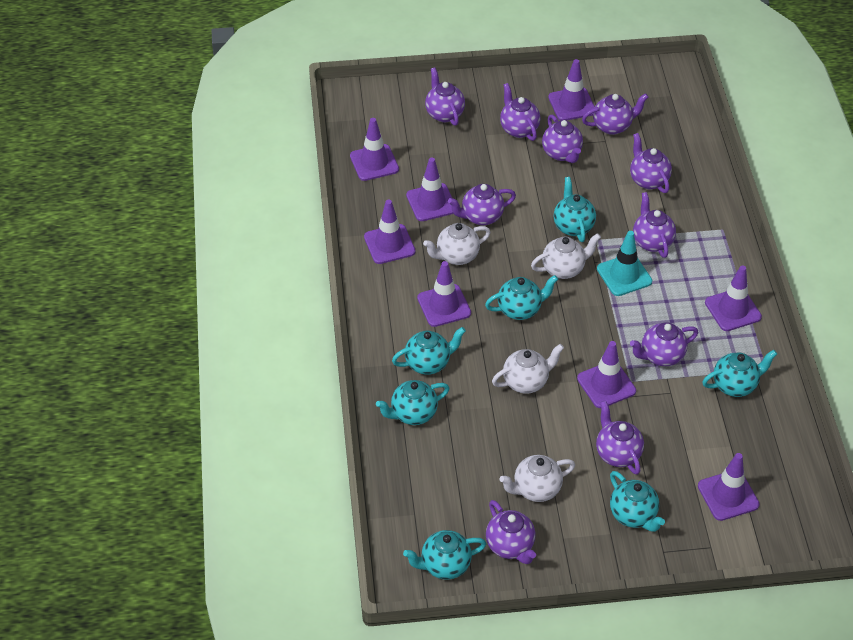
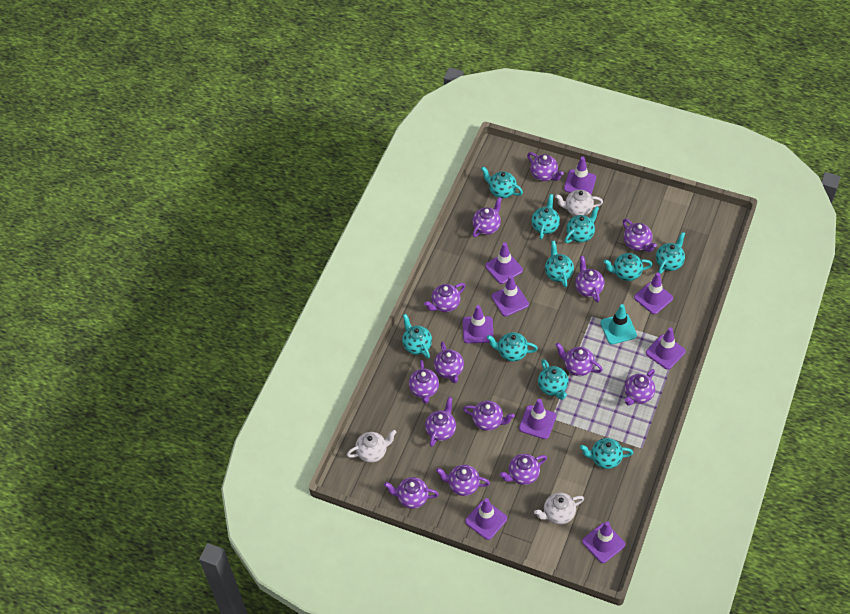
purple teapot: [425,67,465,126] [448,184,516,225] [486,500,536,564] [500,83,540,141] [542,115,583,163] [582,93,648,135] [596,400,644,474] [630,133,672,193] [630,322,698,366] [633,192,676,258] = 10 -> [384,477,439,509] [409,360,439,404] [424,283,466,313] [425,397,456,447] [434,342,464,383] [436,465,490,496] [463,401,515,431] [472,197,502,237] [500,454,547,485] [527,152,564,181] [556,343,603,376] [575,256,604,302] [623,219,657,252] [624,369,655,405] = 14
purple traffic cone: [350,118,399,181] [364,199,416,264] [406,158,454,221] [417,261,471,327] [548,59,595,121] [577,341,636,408] [698,453,760,521] [705,265,762,331] = 8 -> [463,305,494,343] [465,498,507,540] [485,243,523,284] [491,275,529,316] [519,399,556,439] [564,156,596,194] [582,522,625,563] [634,272,673,314] [646,328,686,369] = 9
turquoise teapot: [376,380,450,425] [392,327,466,375] [403,530,486,580] [485,275,558,320] [554,177,596,242] [610,471,665,532] [702,350,777,397] = 7 -> [402,314,432,359] [481,166,523,198] [487,332,538,362] [531,194,560,239] [538,359,568,400] [545,241,574,288] [564,206,599,243] [580,438,633,469] [604,253,652,281] [656,232,685,274] = 10
white teapot: [423,223,490,265] [492,344,564,394] [500,455,575,502] [531,233,601,279] = 4 -> [347,430,396,463] [534,492,584,525] [555,190,603,216] = 3

